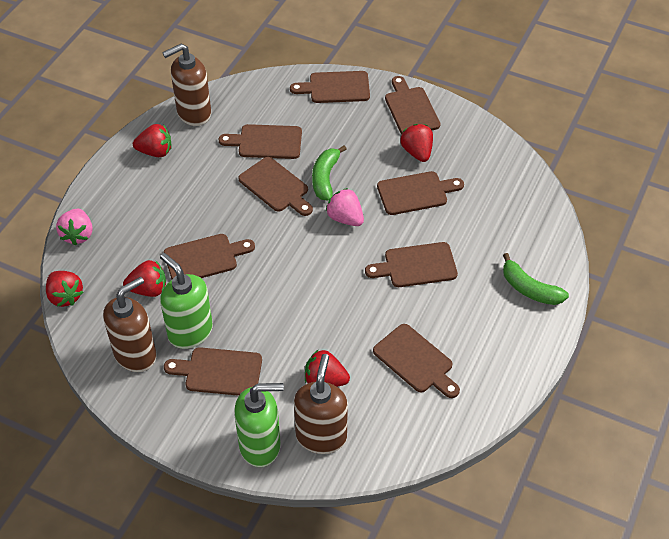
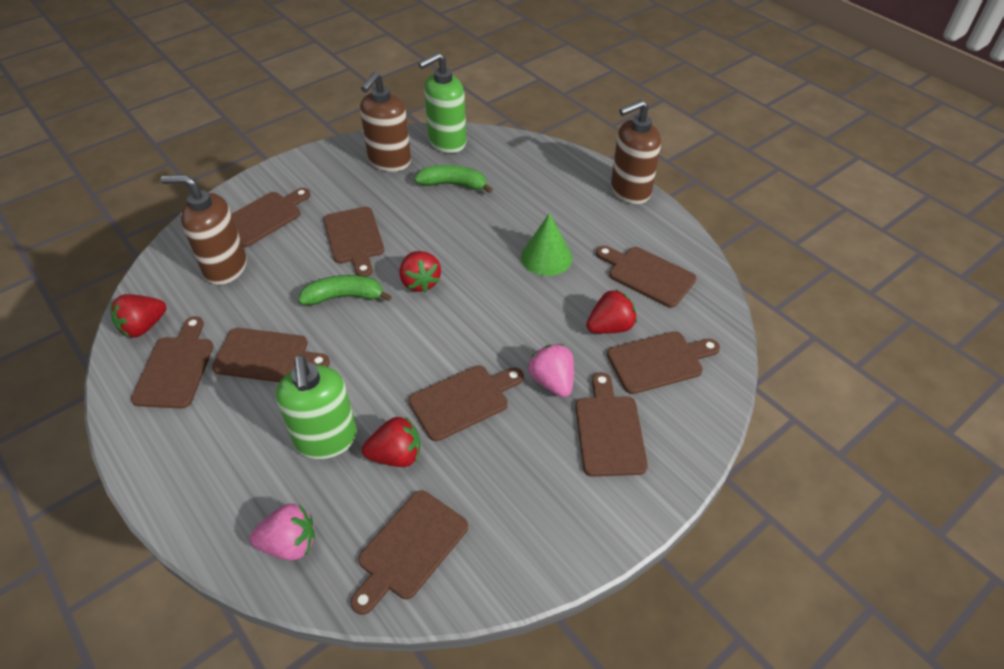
green cone: none = 0 -> [521,213,573,276] = 1
red strawberry: [46,271,83,307] [123,260,166,297] [133,124,171,157] [305,349,350,387] [400,124,433,162] = 5 -> [111,294,166,338] [362,417,420,467] [400,251,441,293] [586,289,637,334] = 4

